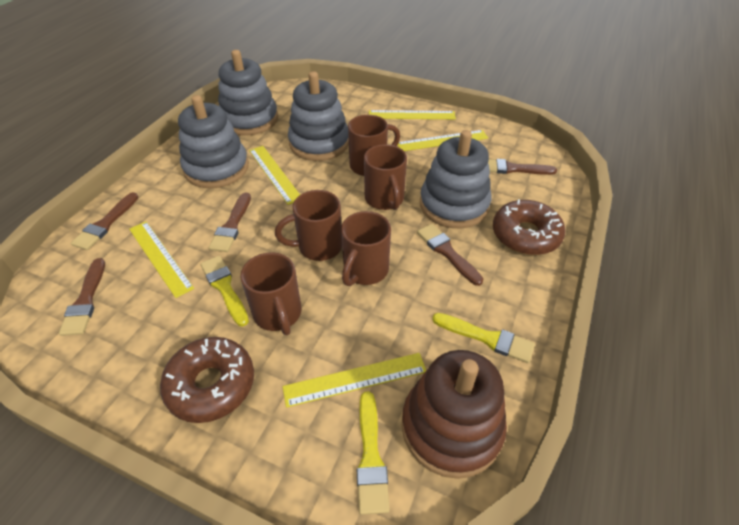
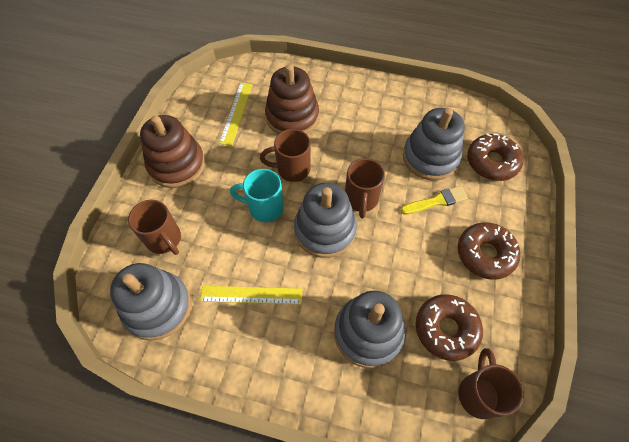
brown brush: [59,258,105,336] [71,192,139,250] [209,193,251,252] [417,224,483,286] [488,159,557,175] = 5 -> none = 0
brown donut: [160,337,254,423] [493,199,565,255] = 2 -> [416,294,483,361] [458,222,520,280] [467,133,523,181] = 3
brown mug: [240,252,301,335] [275,190,342,261] [341,211,391,286] [348,115,400,176] [364,144,407,210] = 5 -> [128,200,181,255] [260,129,311,182] [345,158,385,218] [458,348,524,419] = 4
brown stacking toy: [402,350,507,479] = 1 -> [140,115,205,188] [265,64,319,134] = 2
turquoise mug: none = 0 -> [230,169,284,222] = 1
yellow brush: [200,256,249,327] [357,392,390,515] [432,313,535,363] = 3 -> [400,186,468,215] = 1
yellow ruler: [129,221,194,298] [249,146,300,205] [283,353,426,408] [369,110,456,119] [398,130,488,151] = 5 -> [200,286,302,304] [219,83,253,146] = 2

